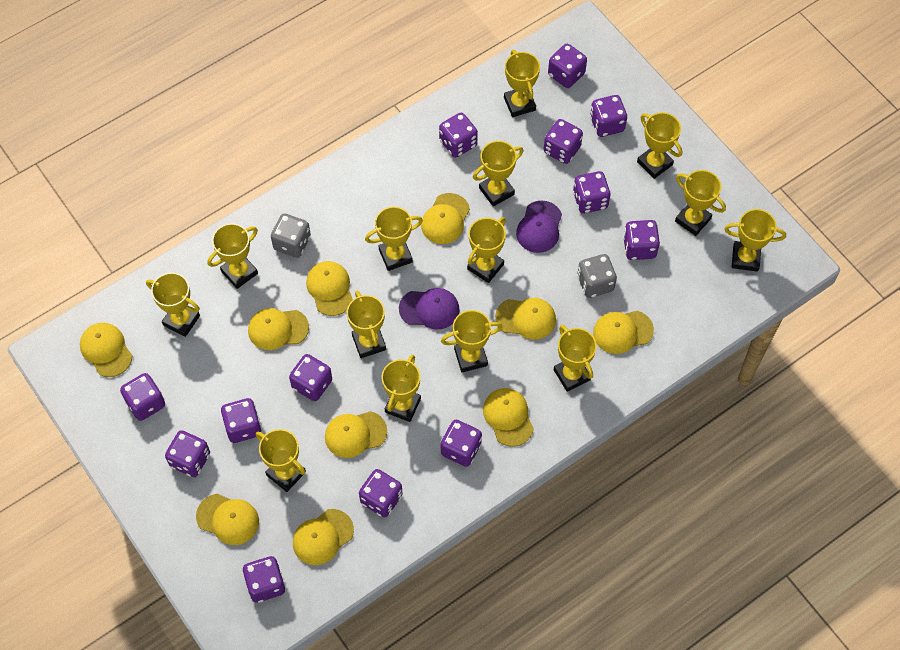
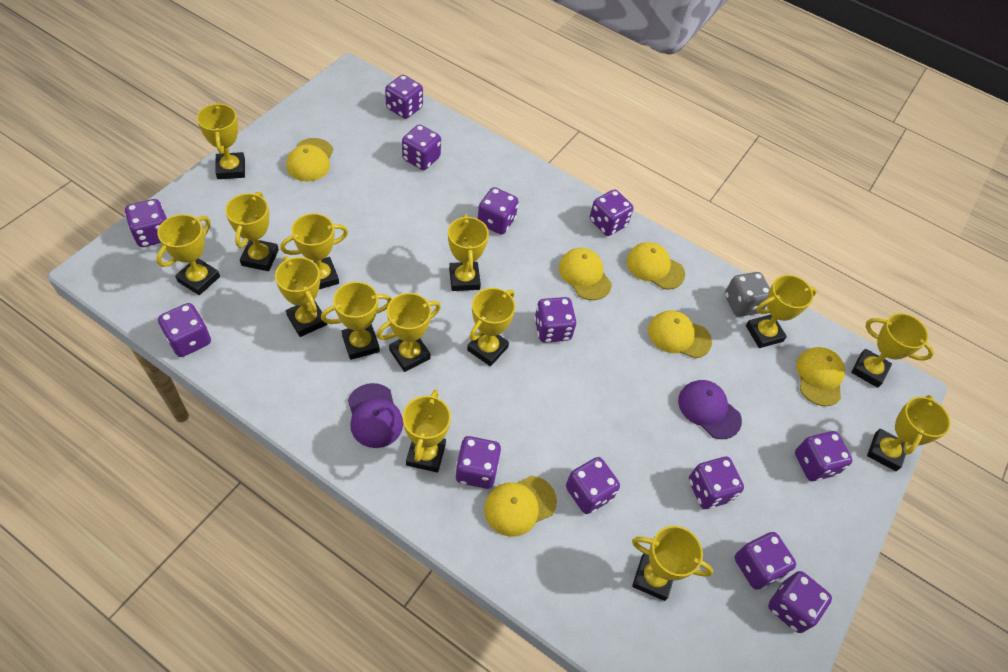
grey dice: [271,213,311,258] [577,254,617,298] = 2 -> [725,272,770,317] = 1
yellow cap: [80,323,132,377] [196,494,259,545] [248,308,309,350] [293,509,354,565] [306,261,353,316] [325,411,387,458] [421,193,470,244] [483,388,534,447] [495,298,556,339] [593,311,654,354] = 10 -> [286,138,333,181] [484,476,557,537] [559,248,612,300] [626,242,685,289] [648,310,712,358] [796,347,845,406] = 6

